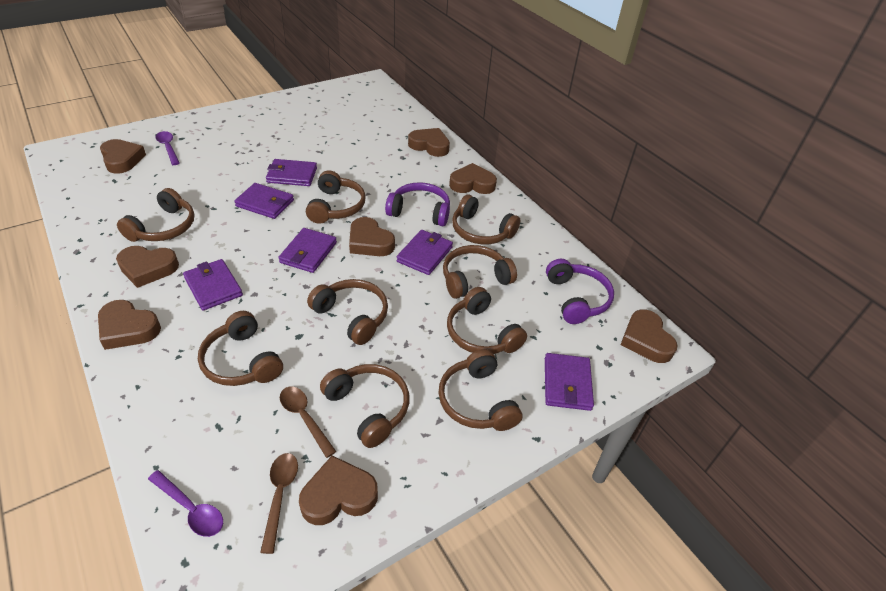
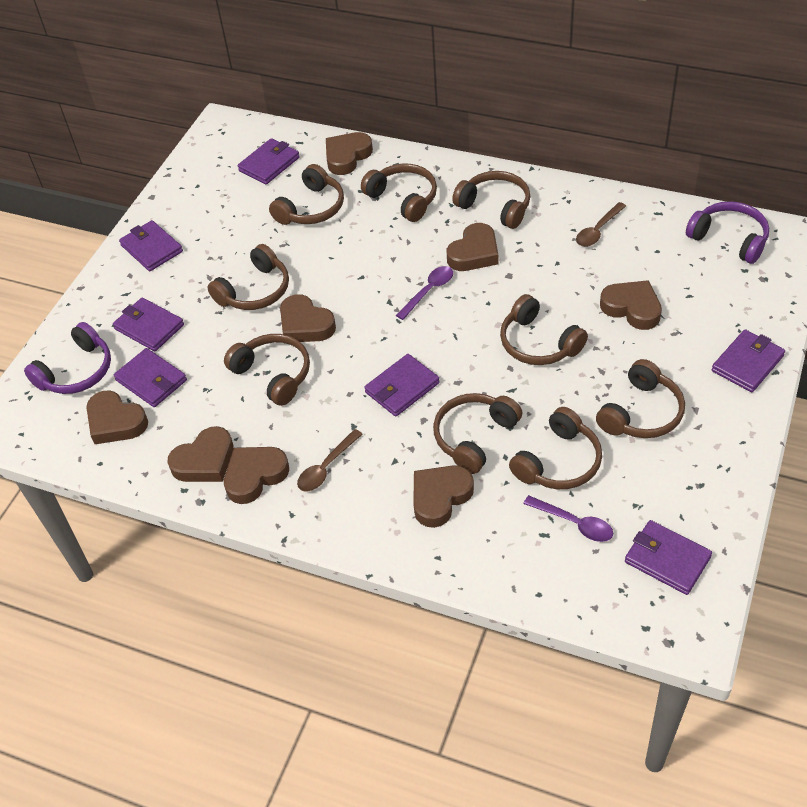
purple wallet: [183,259,243,311] [234,183,294,219] [266,159,317,186] [278,228,337,273] [397,230,453,275] [545,353,594,411] = 6 -> [113,298,184,351] [114,348,187,407] [119,220,183,271] [238,138,300,185] [364,354,440,417] [625,520,712,595] [712,329,785,392] = 7

